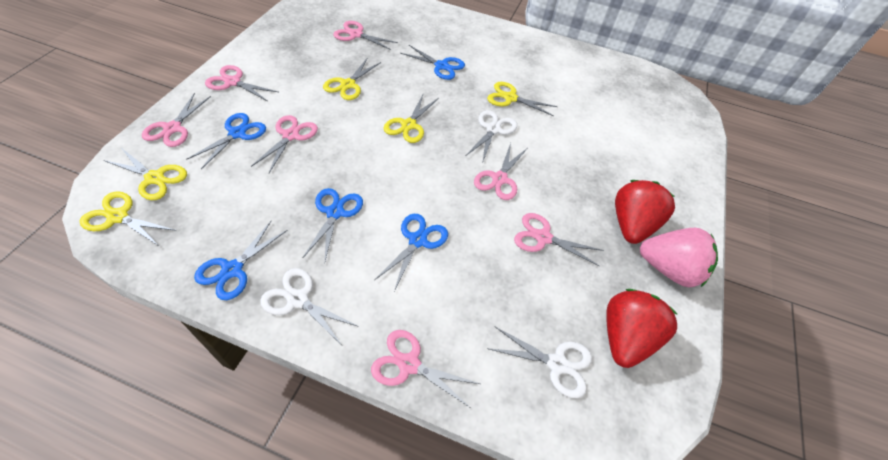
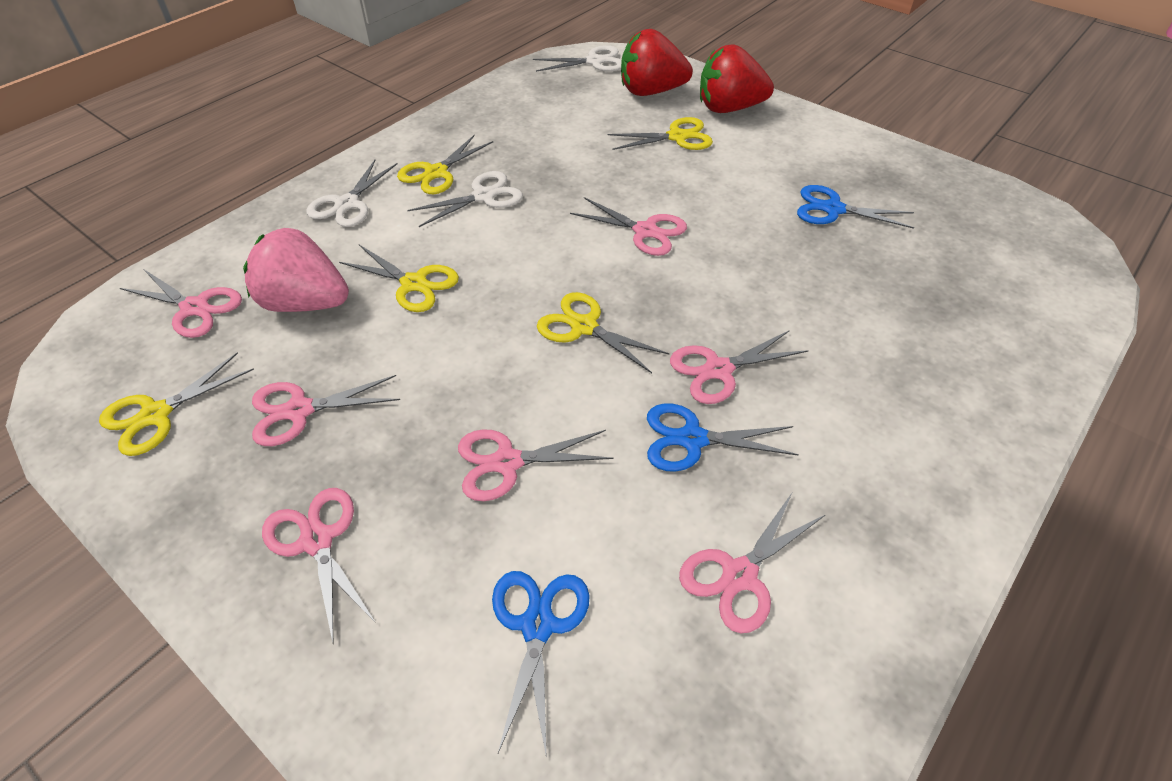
blue scissors: [186,113,266,169] [194,221,288,300] [303,188,363,261] [375,214,448,291] [400,45,465,80] = 5 -> [492,571,590,759] [647,403,799,472] [797,185,914,229] = 3

